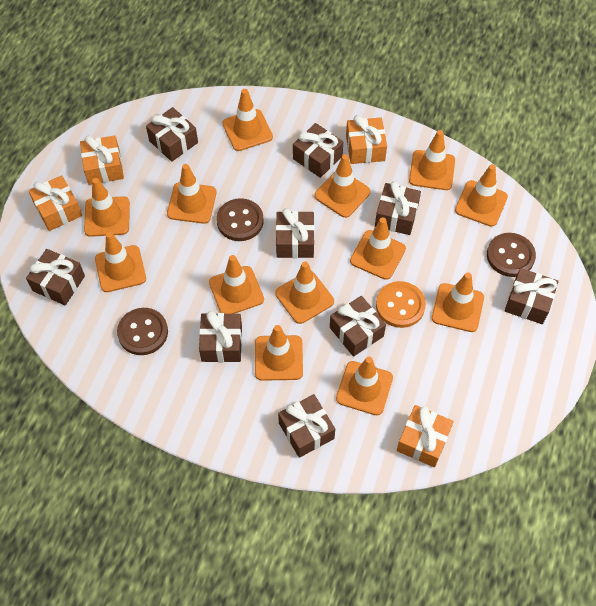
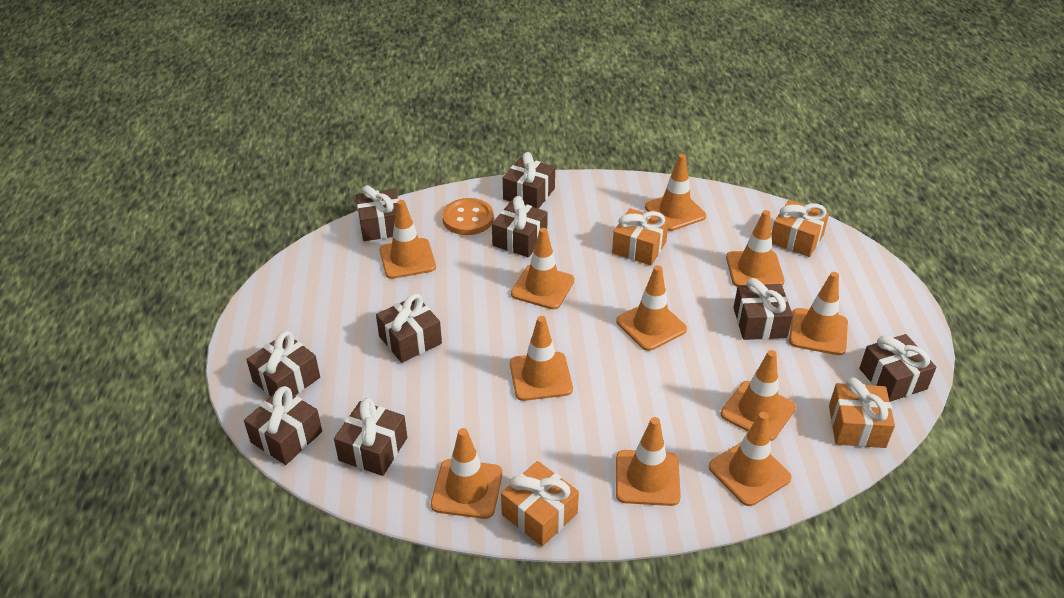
brown button: [117,308,168,355] [216,198,264,241] [487,233,536,277] = 3 -> none = 0
orange traffic cone: [84,178,130,237] [95,232,146,292] [167,164,216,224] [209,255,264,314] [222,89,273,151] [255,325,303,381] [275,262,334,324] [315,154,371,218] [336,357,393,415] [350,217,406,280] [409,130,455,190] [432,272,484,332] [455,164,508,227] = 13 -> [379,200,436,279] [431,428,503,519] [510,316,573,401] [511,228,574,310] [616,265,687,351] [616,417,681,506] [645,154,706,231] [709,412,791,506] [721,350,796,441] [726,210,784,287] [789,272,848,355] = 11

